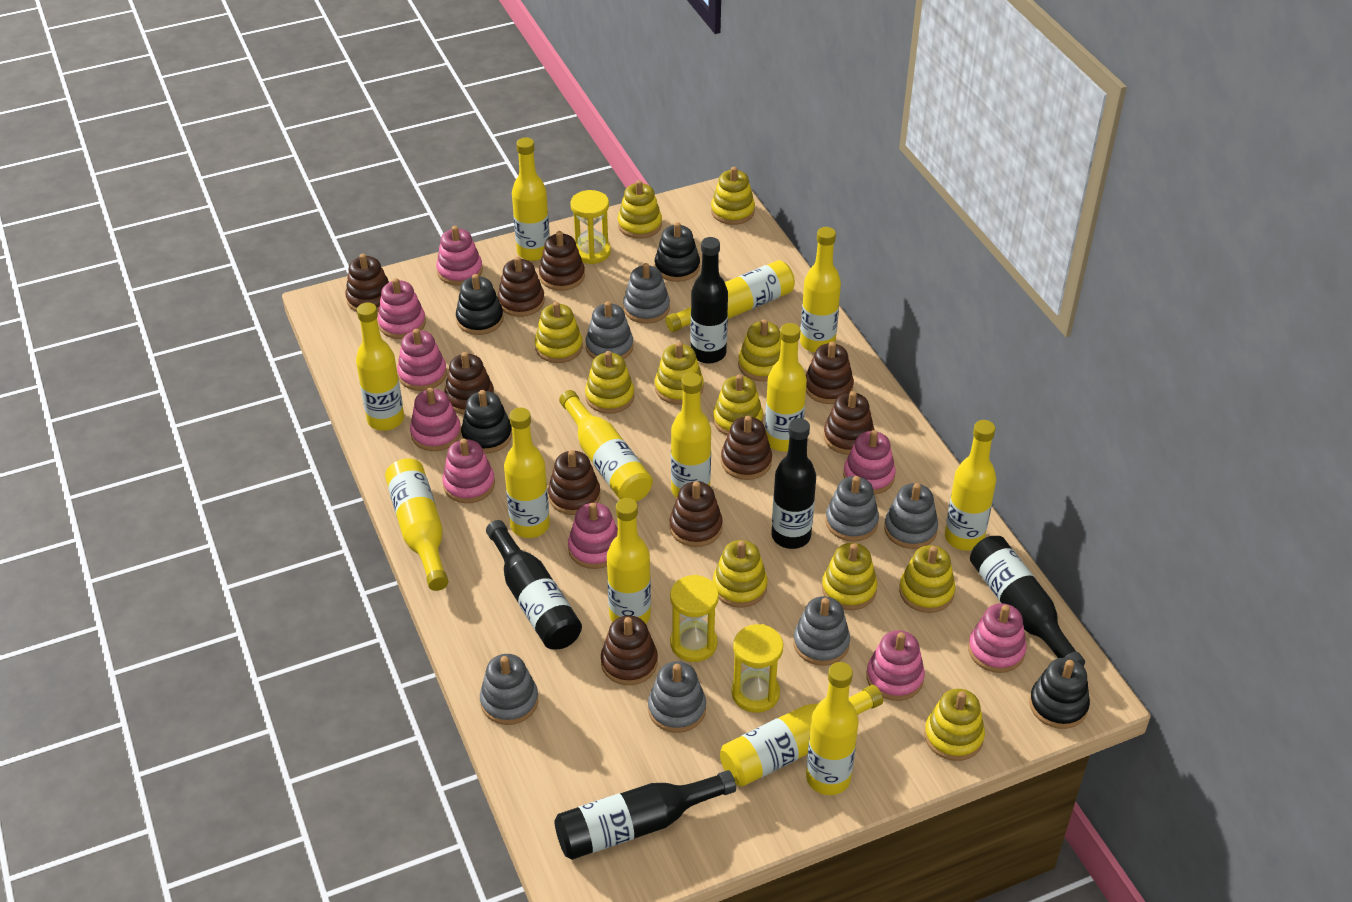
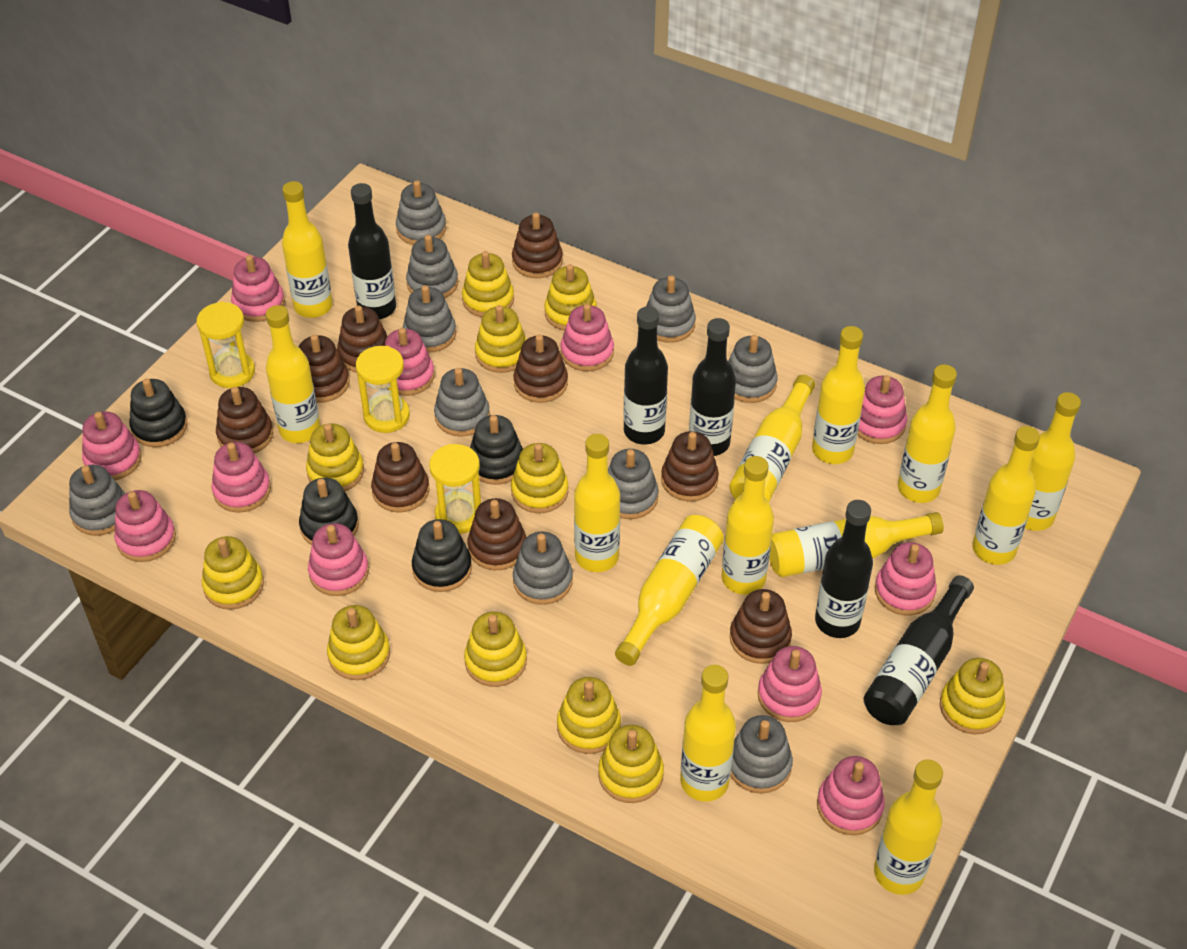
brown stacking toy: [346,254,389,312] [444,352,494,414] [498,256,545,317] [539,231,585,291] [548,450,600,515] [601,615,658,685] [669,481,723,547] [721,416,772,480] [806,342,854,404] [823,391,874,455] = 10 -> [216,387,273,453] [299,335,350,403] [337,305,387,372] [371,442,430,513] [468,498,526,570] [512,212,563,278] [514,335,568,403] [661,431,719,502] [730,589,792,664] = 9
grey stacking toy: [480,654,538,725] [586,301,633,359] [623,263,670,324] [648,661,706,733] [793,596,850,666] [825,476,879,542] [884,483,938,549] = 7 -> [69,465,126,536] [396,180,446,245] [403,285,456,353] [406,235,458,298] [434,368,490,437] [513,532,573,605] [608,449,659,519] [646,276,696,343] [728,335,778,403] [730,715,793,794] = 10
pink stacking toy: [378,278,426,339] [397,329,447,391] [410,388,461,451] [436,226,483,285] [442,439,495,503] [568,503,618,569] [843,430,896,495] [866,630,925,701] [968,603,1027,673] = 9 -> [82,411,142,480] [114,490,176,562] [211,442,271,513] [231,255,285,322] [308,523,369,596] [385,328,434,396] [561,304,614,371] [758,646,822,722] [817,756,885,835] [857,375,907,444] [875,542,937,616] = 11

